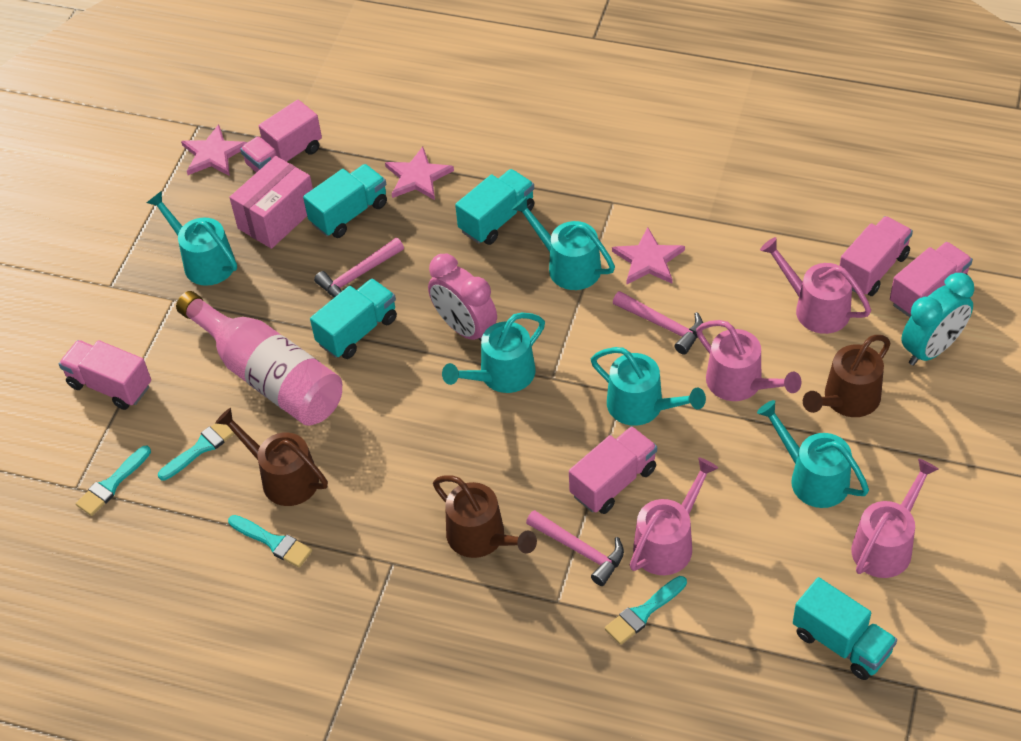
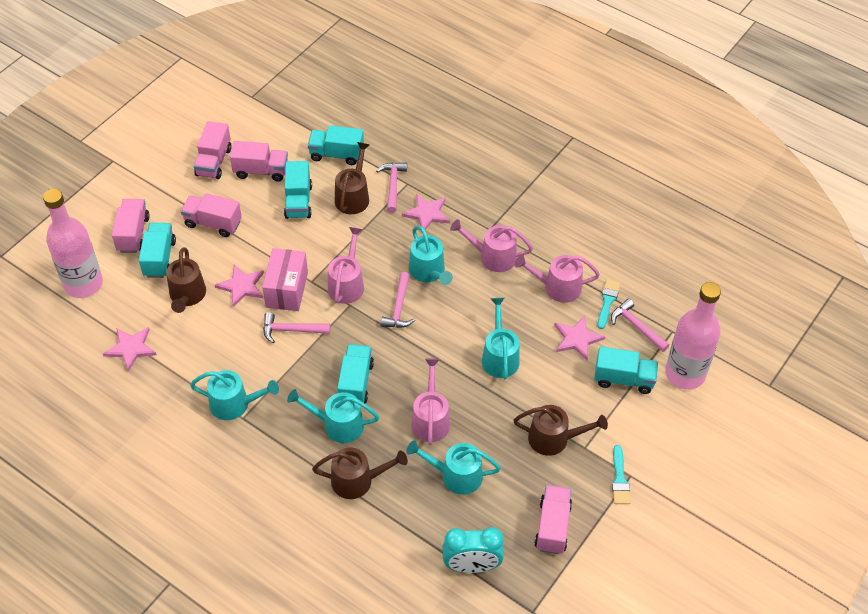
brown watering can: [215,408,328,506] [433,476,537,558] [803,335,891,417] = 3 -> [166,247,206,313] [312,447,408,499] [335,142,369,214] [513,405,608,456] = 4
pink bottle: [176,291,342,426] = 1 -> [43,189,103,298] [665,282,721,390] = 2
pink clock: [428,254,497,341] = 1 -> none = 0
pink hammer: [314,238,404,298] [526,510,624,586] [613,291,703,355] = 3 -> [263,312,330,343] [376,162,407,213] [380,272,415,328] [611,298,670,352] = 4
pink star: [181,124,248,176] [385,147,454,200] [612,227,685,284] = 3 -> [103,327,157,372] [215,264,264,307] [402,194,450,234] [554,315,605,361] = 4
turquoise brush: [76,446,151,516] [158,423,235,481] [228,515,312,568] [605,576,687,645] = 4 -> [598,279,621,329] [612,445,631,504] = 2
turquoise truck: [303,164,387,238] [310,279,397,359] [455,169,535,245] [793,577,897,680] = 4 -> [139,223,176,278] [284,161,312,219] [308,126,364,165] [337,344,374,403] [594,346,658,394] = 5

